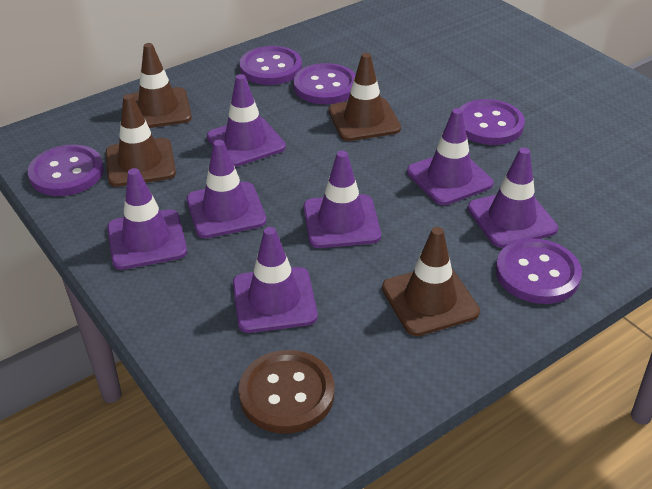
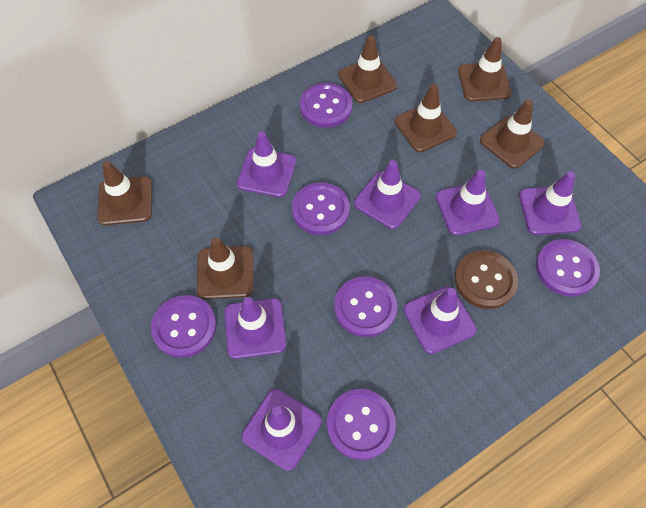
brown traffic cone: [106,94,176,187] [131,43,192,128] [329,53,401,141] [382,227,480,336] = 4 -> [97,161,152,225] [197,237,254,299] [338,35,397,103] [394,84,457,152] [458,37,512,102] [480,99,545,169] = 6
purple button: [28,145,104,196] [240,46,302,85] [293,63,356,104] [459,99,525,145] [496,238,582,304] = 5 -> [151,295,216,358] [292,182,350,235] [300,83,352,128] [327,389,396,460] [334,276,397,337] [536,239,600,297] = 6

